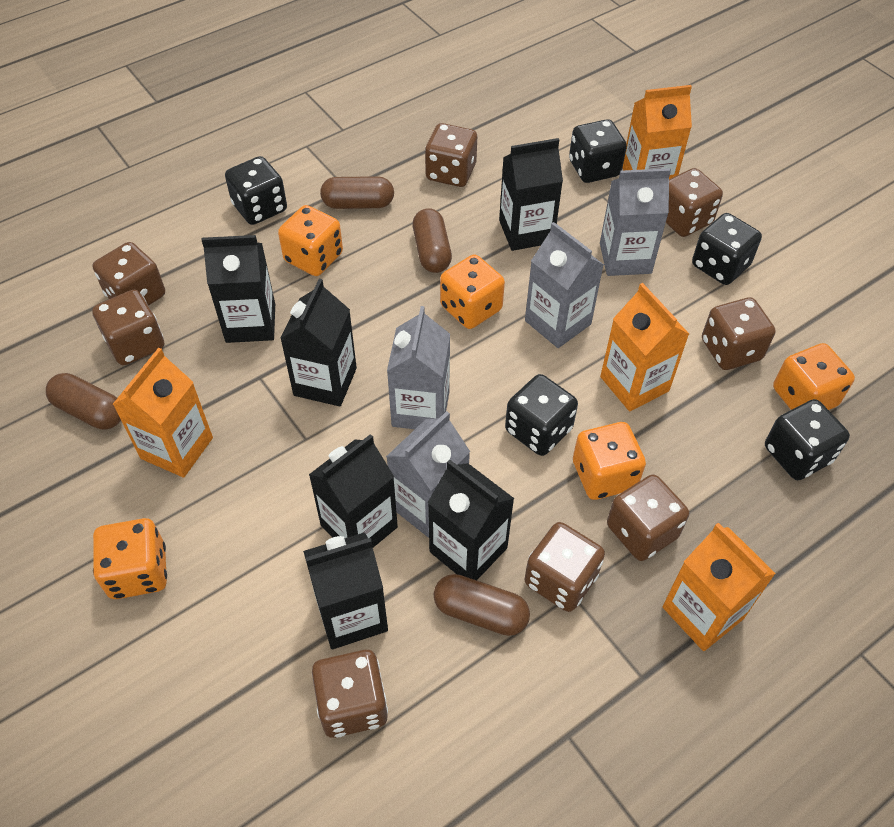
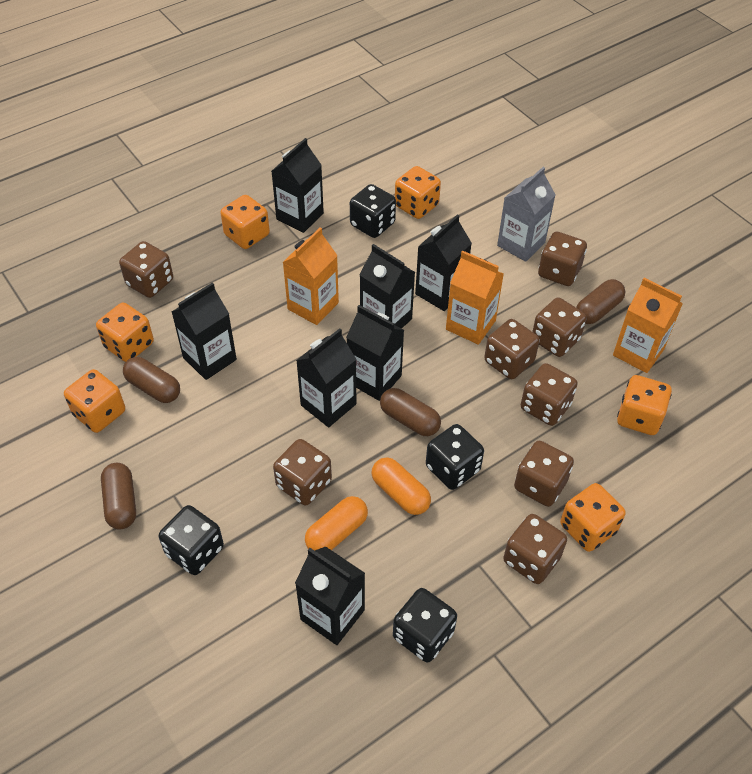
black carton: [202,235,275,343] [280,279,357,406] [303,532,388,649] [309,434,398,547] [427,460,515,580] [499,138,563,251] = 6 -> [172,282,237,380] [271,138,324,233] [295,547,365,645] [296,328,356,427] [346,305,404,401] [360,244,415,329] [415,214,472,311] = 7
black dice: [225,156,287,225] [505,374,578,456] [569,119,627,183] [692,213,762,285] [765,399,850,480] = 5 -> [159,505,224,575] [350,184,396,238] [393,588,457,662] [426,424,484,490] = 4
grey carton: [386,411,470,538] [387,306,450,429] [525,222,604,348] [600,168,671,276] = 4 -> [497,167,556,262] = 1
orange capsule: none = 0 -> [305,496,368,551] [372,458,431,515] = 2
orange carton: [112,348,213,477] [600,283,689,411] [623,85,692,179] [662,523,776,651] = 4 -> [283,228,339,325] [446,251,504,345] [613,278,683,373] = 3
orange dice: [93,518,167,599] [278,205,343,276] [440,254,505,329] [573,422,646,500] [773,343,855,410] = 5 -> [64,369,125,433] [96,302,154,362] [220,195,270,249] [395,166,441,219] [560,483,626,552] [617,375,672,435] = 6

